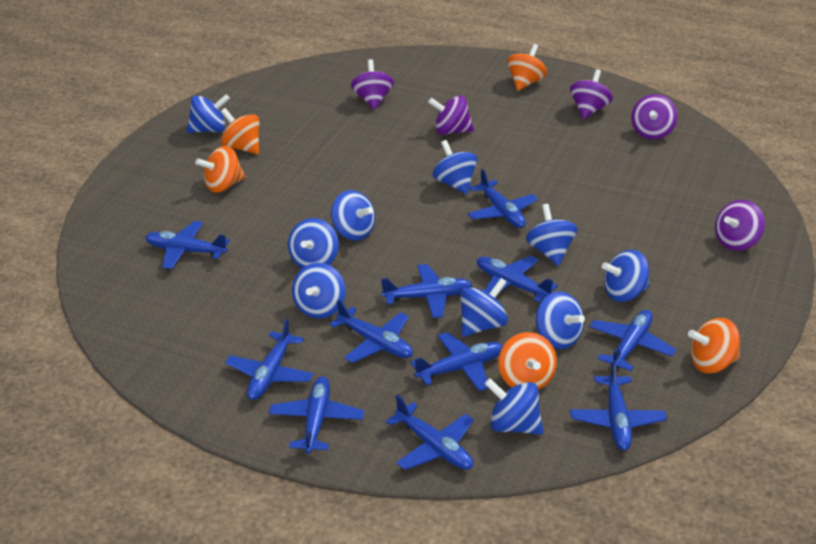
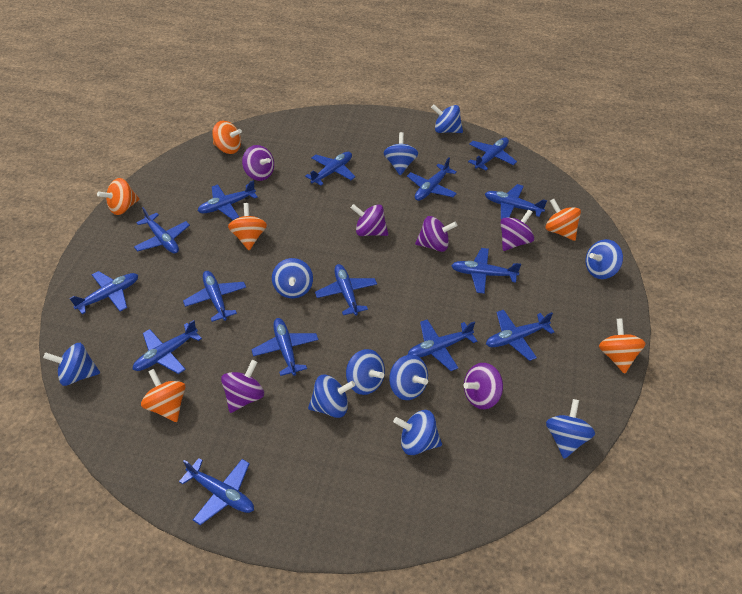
blue plane: [145,221,230,269] [225,318,314,400] [269,376,364,454] [329,300,413,363] [381,264,473,318] [386,395,474,470] [411,332,503,391] [468,169,538,228] [477,256,558,303] [570,360,667,451] [589,310,676,371] = 11 -> [69,271,138,314] [132,320,202,374] [134,207,190,254] [179,458,254,525] [183,271,246,322] [198,180,258,220] [251,318,318,376] [305,152,356,186] [315,264,377,316] [407,157,457,201] [408,319,477,371] [451,248,521,294] [468,137,517,170] [485,184,547,219] [486,310,554,361] = 15
orange spinning top: [195,146,245,193] [221,108,260,154] [498,332,557,390] [507,44,547,91] [688,318,740,373] = 5 -> [97,178,139,215] [141,369,186,422] [212,121,242,154] [228,203,267,250] [546,199,581,241] [599,318,646,374] = 6
purple spinning top: [351,59,394,110] [428,95,474,135] [570,69,613,119] [631,94,678,139] [715,200,765,251] = 5 -> [221,360,264,413] [242,145,274,181] [351,204,388,236] [415,216,457,252] [463,363,503,409] [500,209,534,251] = 6

